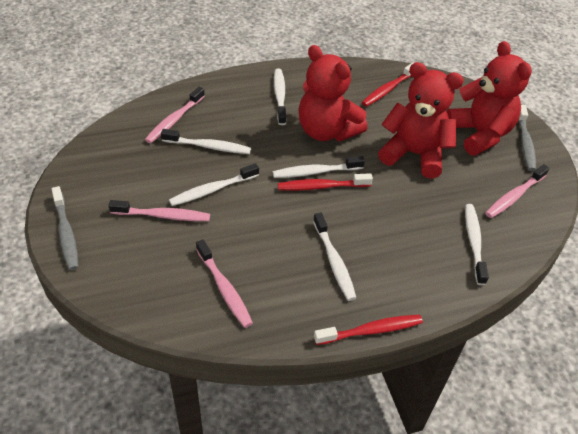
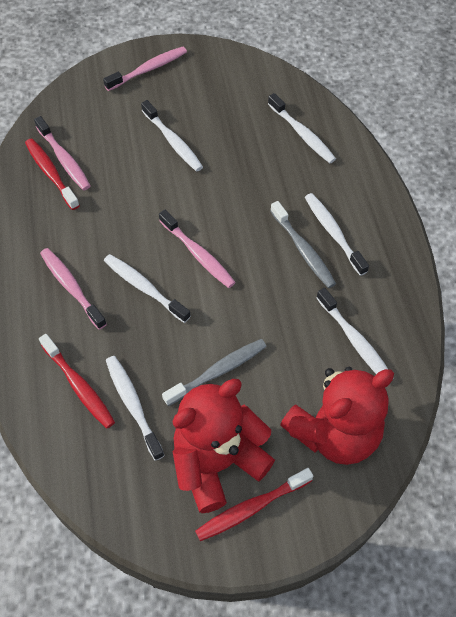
red teddy bear: [298,45,367,141] [378,62,464,179] [446,41,532,156] = 3 -> [172,379,275,513] [280,367,394,465] = 2

